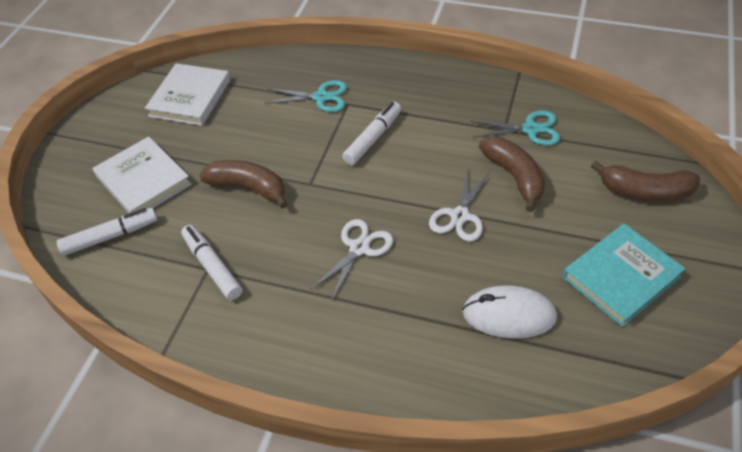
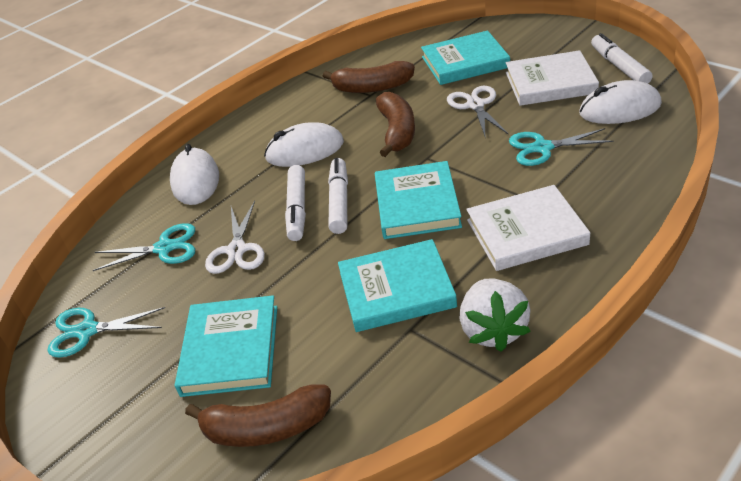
turquoise book: [563,224,685,327] = 1 -> [175,295,277,397] [338,239,457,332] [375,161,462,239] [421,30,510,85] = 4
turquoise scissors: [265,80,347,112] [471,110,560,145] = 2 -> [47,307,165,358] [92,223,195,271] [509,128,614,166] = 3
white mouse: [462,285,557,339] = 1 -> [170,144,219,205] [264,122,344,167] [579,80,662,124] = 3
white strawberry: none = 0 -> [460,279,531,352] = 1

